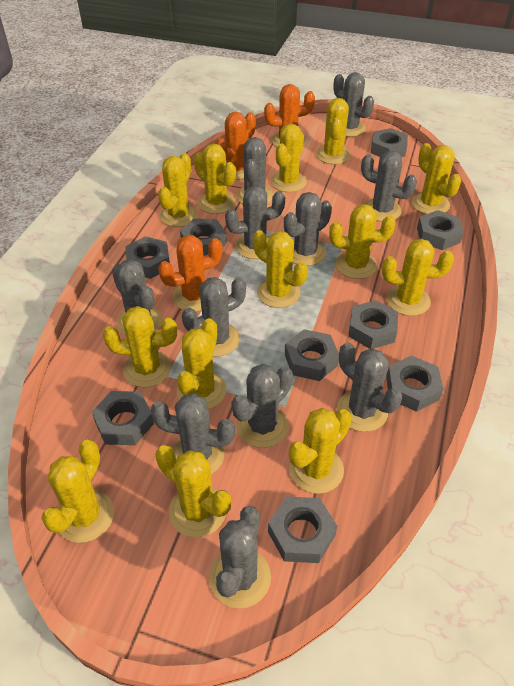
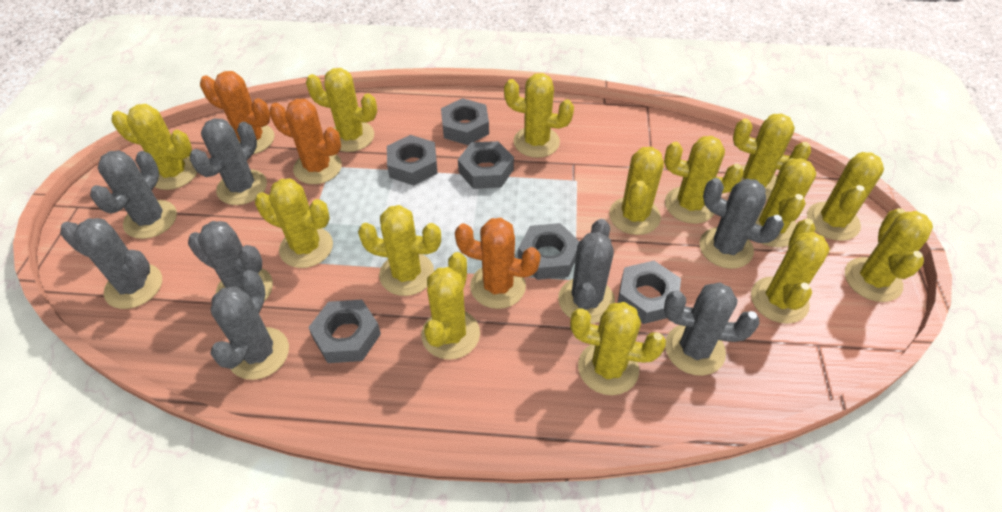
grey cactus: [112,259,163,335] [150,393,235,474] [182,277,246,357] [209,506,271,609] [225,186,285,259] [231,364,293,448] [236,137,273,204] [284,192,332,266] [333,72,374,137] [337,342,402,432] [361,151,417,222] = 11 -> [60,218,162,309] [90,150,177,239] [188,221,273,301] [189,118,267,205] [210,270,289,380] [558,219,615,324] [664,282,759,376] [700,178,784,269] = 8
grey nut: [92,391,154,445] [125,236,170,279] [180,218,227,256] [268,496,337,563] [285,329,339,381] [348,300,398,349] [371,128,408,157] [386,355,443,412] [417,210,464,250] = 9 -> [308,299,381,363] [387,135,438,185] [441,98,489,145] [458,141,514,189] [518,223,580,280] [618,261,681,324] = 6
yellow cactus: [41,440,114,543] [103,306,177,388] [155,445,231,537] [158,153,198,227] [177,318,226,409] [194,144,236,214] [253,230,308,308] [271,124,307,192] [289,408,352,494] [316,98,351,165] [329,204,396,279] [382,239,454,316] [412,143,461,214] = 13 -> [112,104,198,190] [255,179,333,268] [306,68,377,152] [358,205,441,296] [421,252,480,360] [504,73,574,158] [570,302,666,395] [609,147,664,235] [664,136,744,224] [733,114,811,200] [751,219,830,324] [755,158,816,247] [807,152,884,241] [845,208,933,302] = 14

